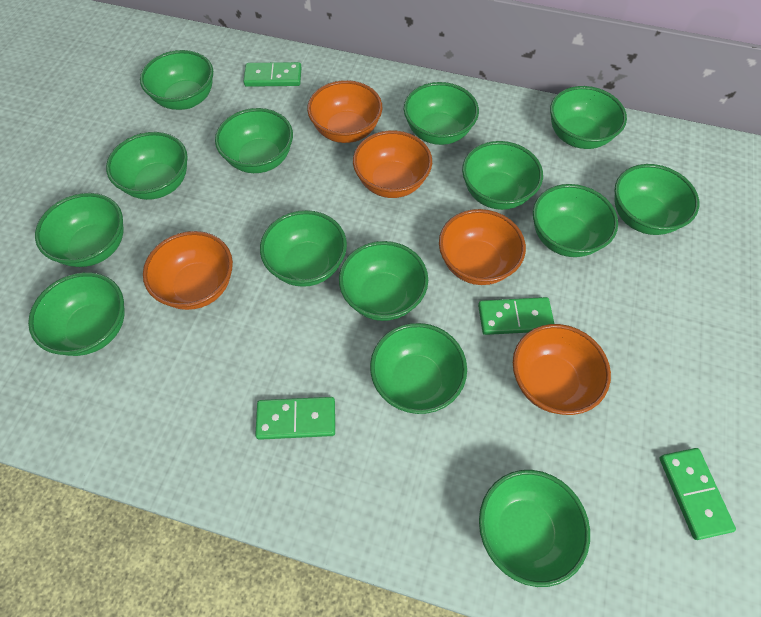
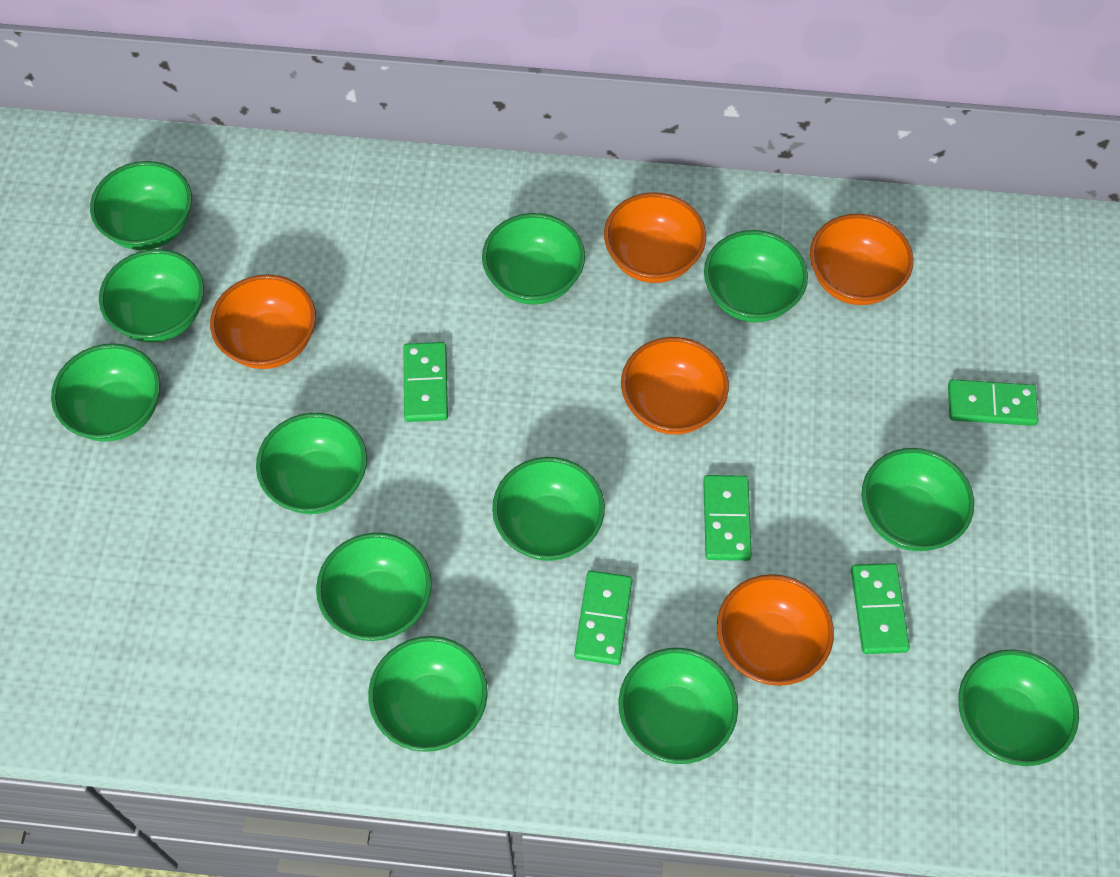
green bowl: [28,272,124,356] [35,193,124,267] [106,132,188,200] [140,50,213,110] [215,108,293,173] [260,210,347,287] [339,241,428,321] [370,323,467,414] [404,82,479,145] [462,141,543,210] [479,470,590,587] [533,184,618,257] [550,86,627,149] [614,164,699,235] = 14 -> [51,343,160,442] [90,161,192,250] [99,249,204,342] [256,413,367,514] [316,533,432,641] [368,636,488,752] [482,213,585,305] [492,457,605,561] [618,648,738,764] [704,230,808,322] [862,448,974,551] [958,649,1079,766] = 12
green domino: [243,62,302,87] [255,397,335,440] [478,297,554,335] [660,448,736,540] = 4 -> [404,342,448,422] [574,570,632,665] [703,475,752,561] [851,563,910,654] [948,379,1038,426] = 5

